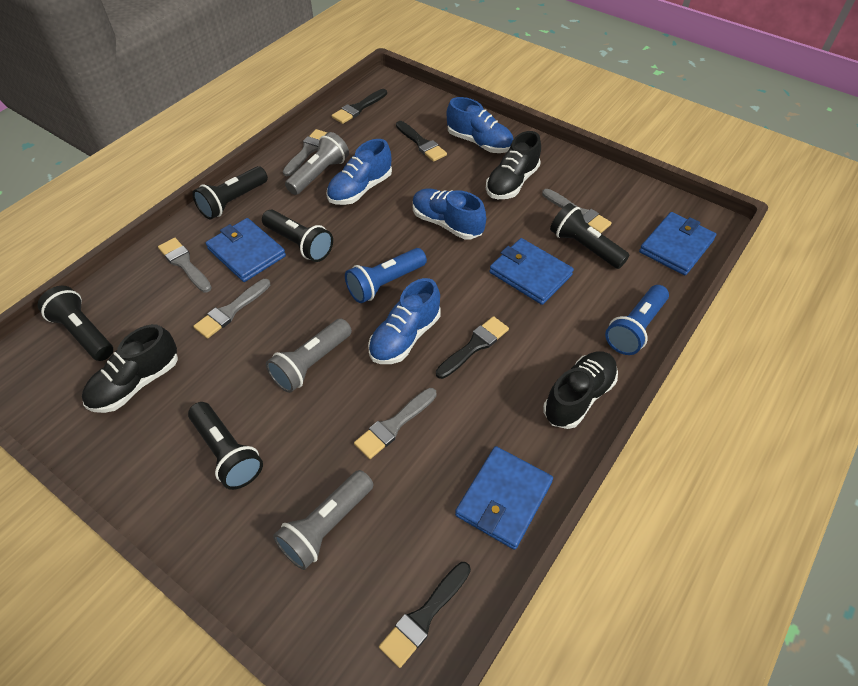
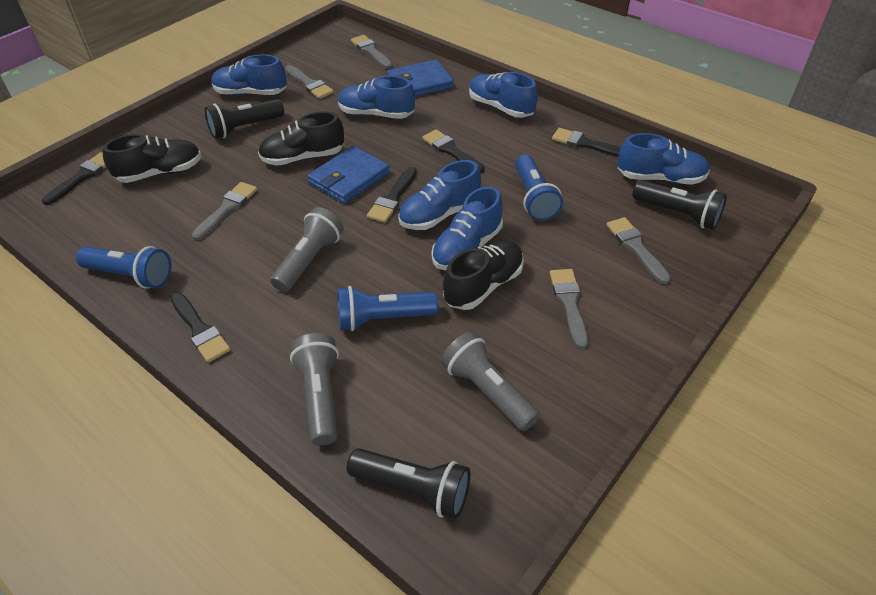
black brush: [332,89,387,124] [379,562,471,668] [396,121,447,162] [436,316,509,379] = 4 -> [42,152,106,205] [170,293,230,363] [367,167,417,223] [422,129,484,173] [552,128,621,157] = 5
black flashlight: [38,286,113,361] [188,402,263,490] [192,166,268,219] [262,210,333,262] [550,203,630,269] = 5 -> [205,99,284,139] [347,448,471,519] [632,180,727,230] = 3
blue flashlight: [345,248,427,303] [605,285,669,355] = 2 -> [76,246,172,289] [338,286,438,331] [515,154,563,221] = 3
blue shoe: [327,139,392,205] [368,278,441,364] [413,188,486,239] [447,97,513,153] = 4 -> [212,54,287,95] [338,76,415,119] [398,160,481,230] [431,186,503,270] [469,72,538,118] [617,133,710,185] = 6
blue wallet: [206,218,286,282] [455,446,553,550] [489,238,574,305] [639,212,716,275] = 4 -> [308,146,390,204] [387,60,454,97] = 2

